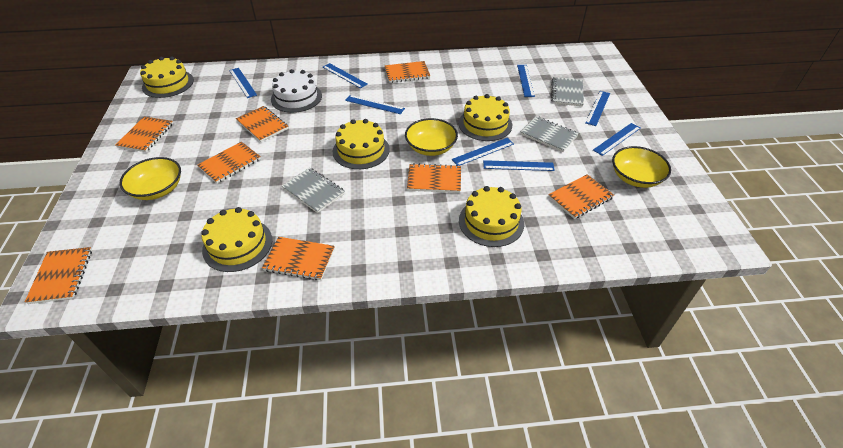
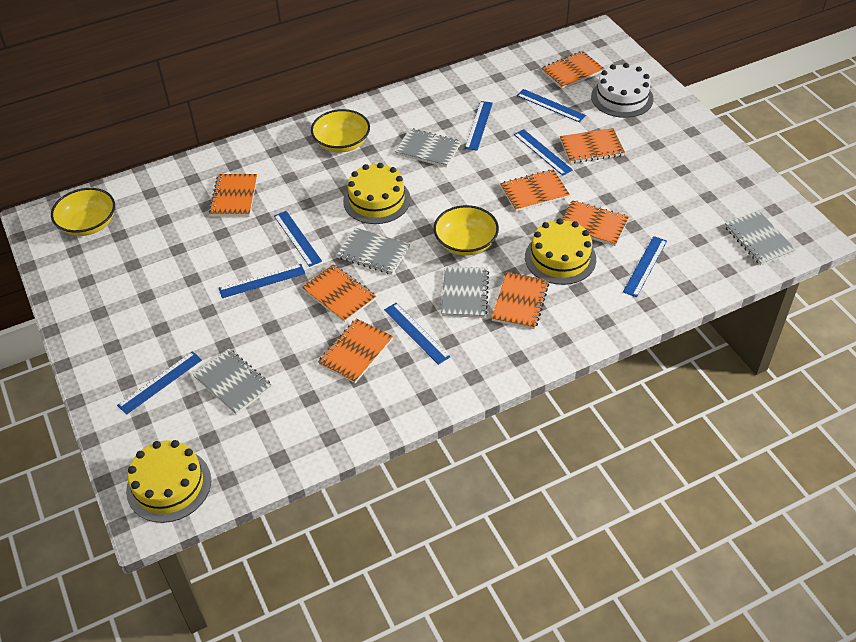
grey notebook: [282,168,345,213] [520,116,579,152] [551,77,584,107] = 3 -> [193,349,272,415] [337,227,410,275] [395,128,461,167] [441,266,489,318] [725,211,796,266] = 5
yellow cake: [140,57,194,98] [201,207,272,272] [333,119,390,169] [459,94,512,141] [459,186,524,247] = 5 -> [126,440,211,523] [343,163,411,224] [525,218,596,285] = 3

